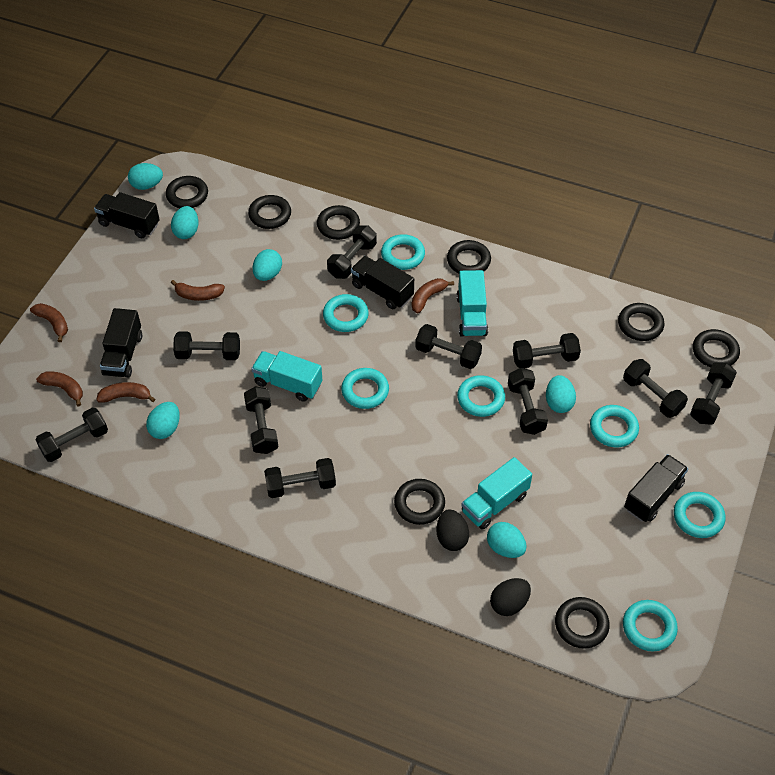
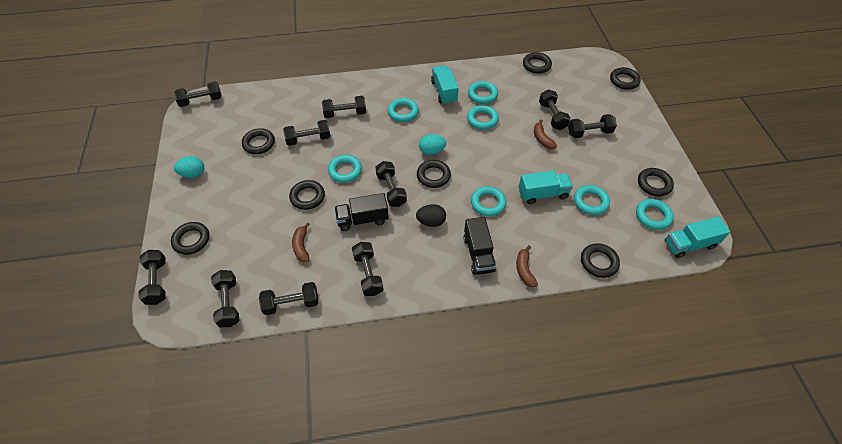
black egg: [437,509,469,551] [490,578,531,616] = 2 -> [416,204,446,227] = 1
black truck: [94,192,160,238] [100,308,142,378] [351,256,414,309] [624,454,688,522] = 4 -> [335,193,389,231] [464,217,496,275] = 2
brown banana: [30,303,68,342] [36,371,83,407] [96,382,155,403] [171,280,225,301] [412,278,454,314] = 5 -> [292,222,310,262] [516,245,538,287] [534,120,557,149] = 3
turquoise egg: [128,163,163,190] [146,402,180,439] [171,206,199,239] [253,249,282,281] [487,522,527,558] [546,375,576,413] = 6 -> [174,156,204,178] [419,134,446,155] = 2

